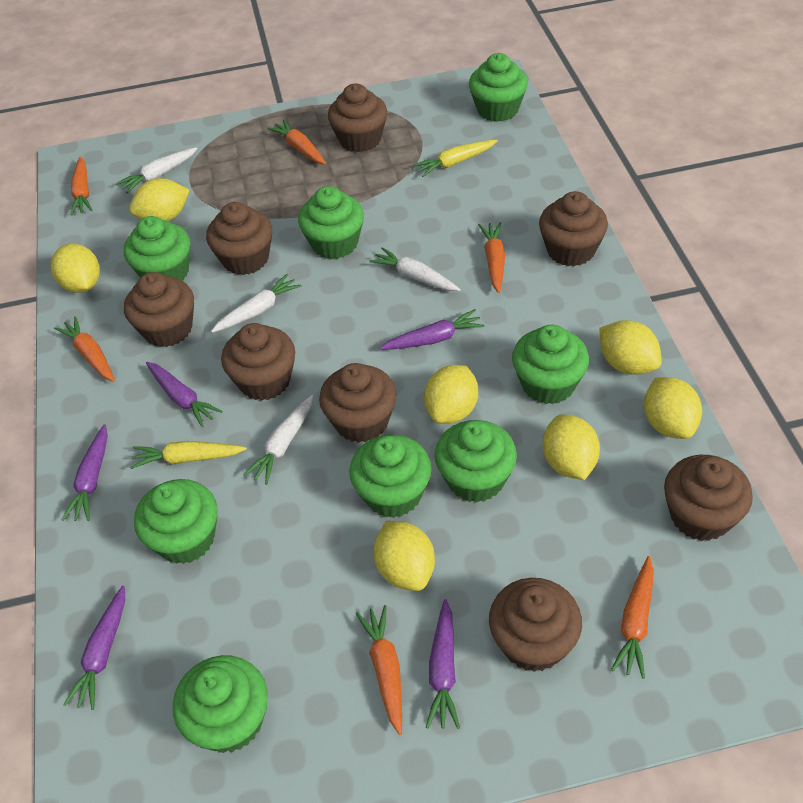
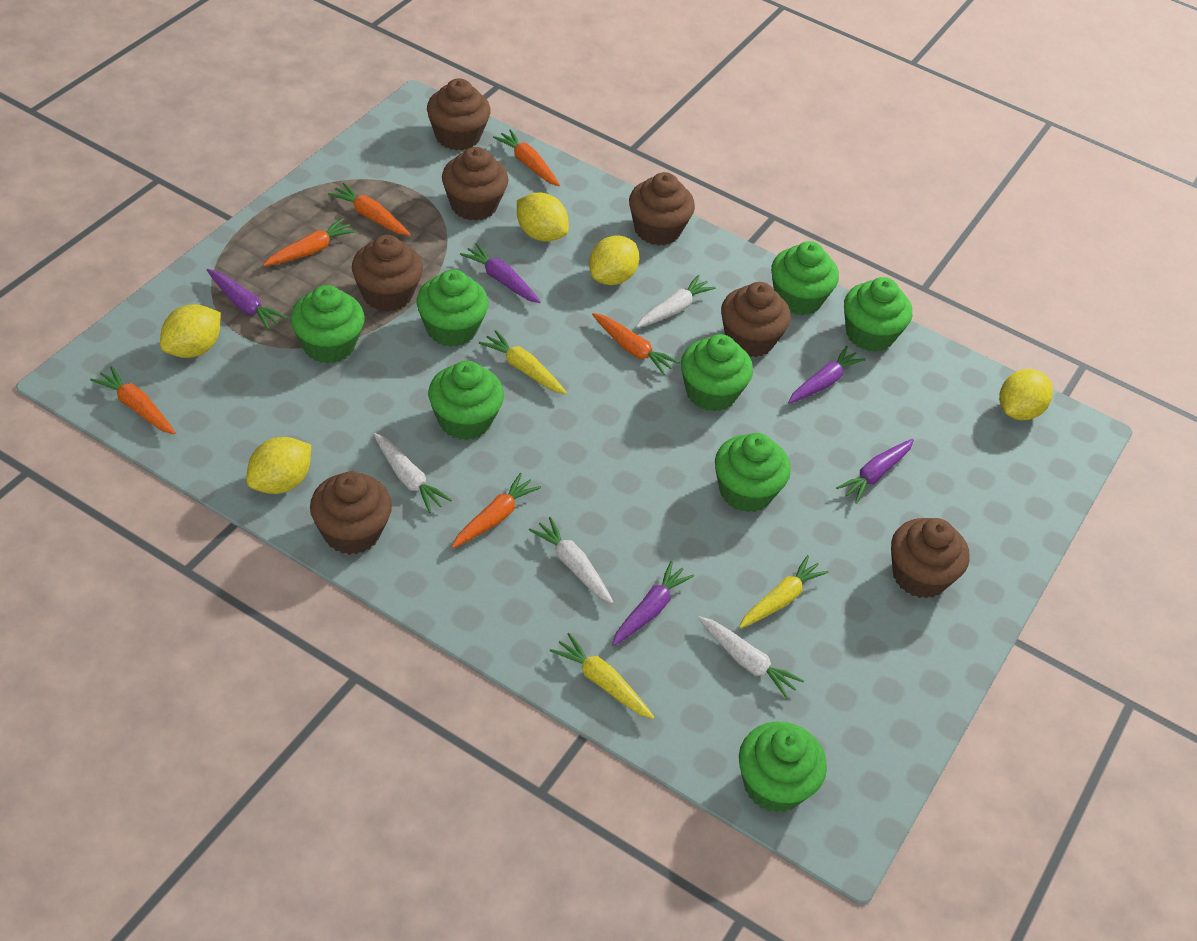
brown cupcake: [124,272,194,347] [206,202,272,275] [221,323,295,401] [319,363,397,443] [328,83,387,152] [489,578,582,672] [539,191,608,267] [664,455,753,541] = 8 -> [310,472,392,555] [352,235,423,312] [427,78,491,151] [442,147,508,221] [629,172,695,246] [721,282,791,357] [891,518,970,598] = 7
yellow carrot: [130,441,247,469] [413,140,498,177] = 2 -> [479,330,567,394] [550,633,655,719] [739,555,829,629] = 3
yellow lemon: [51,244,100,293] [129,178,190,221] [374,521,435,591] [424,365,478,424] [542,414,600,480] [600,320,662,375] [644,377,702,439] = 7 -> [160,304,221,358] [246,437,311,494] [517,193,569,242] [589,235,639,285] [999,369,1053,420] = 5

